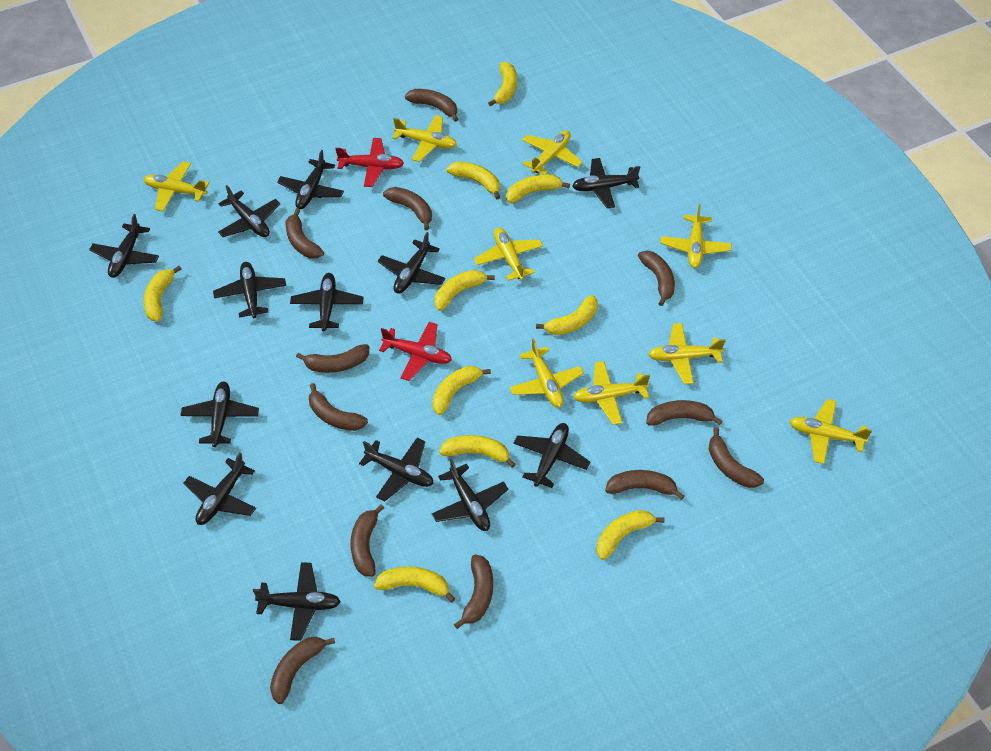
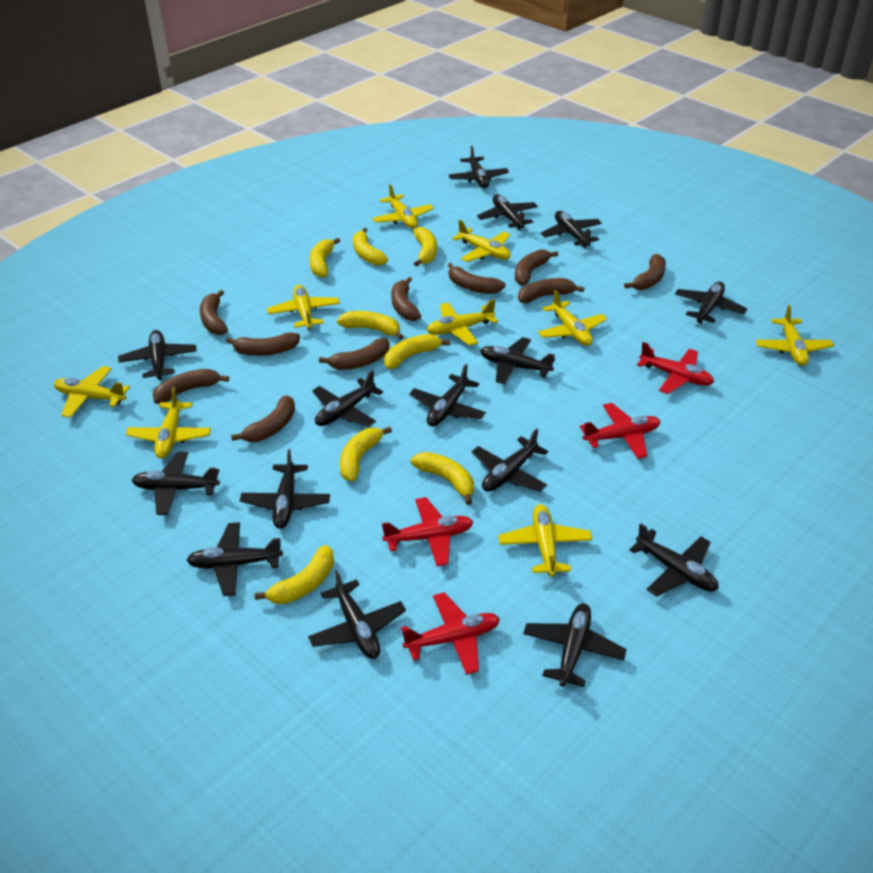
black plane: [89,214,159,278] [180,381,259,447] [183,453,256,525] [213,262,286,318] [218,185,281,237] [253,562,341,641] [277,150,344,209] [290,273,364,331] [359,438,433,502] [378,232,445,294] [432,458,508,531] [514,423,590,488] [572,158,640,208] = 13 -> [118,330,197,380] [132,452,220,515] [186,522,283,596] [240,449,330,529] [308,570,406,659] [312,370,383,427] [409,364,486,427] [449,145,509,188] [472,428,548,492] [477,194,538,230] [480,337,555,384] [523,603,627,687] [541,211,602,248] [629,523,719,597] [675,282,747,324] = 15
brown banana: [270,637,335,704] [286,208,324,259] [296,344,369,373] [309,383,368,431] [350,504,384,577] [383,187,432,230] [405,89,458,122] [454,554,493,629] [605,470,684,500] [638,251,675,306] [646,400,722,426] [709,427,764,488] = 12 -> [153,369,229,404] [200,290,228,335] [226,332,300,356] [231,395,295,442] [319,338,390,370] [391,277,421,321] [448,263,506,294] [515,249,558,285] [518,278,584,303] [624,254,666,290] = 10
red plane: [335,138,404,187] [379,322,452,381] = 2 -> [382,497,473,567] [401,592,500,675] [580,403,660,459] [637,342,714,394] = 4
yellow banana: [144,266,181,321] [374,567,455,602] [432,366,491,415] [435,270,495,311] [439,435,515,468] [446,162,500,199] [488,62,517,106] [506,174,570,203] [536,295,598,335] [596,510,665,560] = 10 -> [255,545,334,604] [309,238,340,278] [337,311,404,340] [340,427,392,481] [353,228,388,265] [384,334,450,369] [411,452,474,505] [413,227,437,266] = 8

